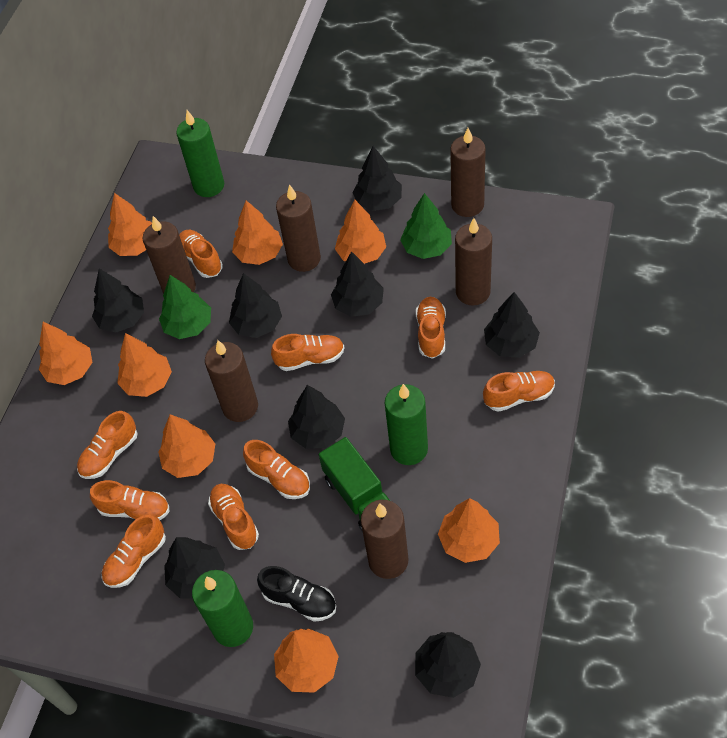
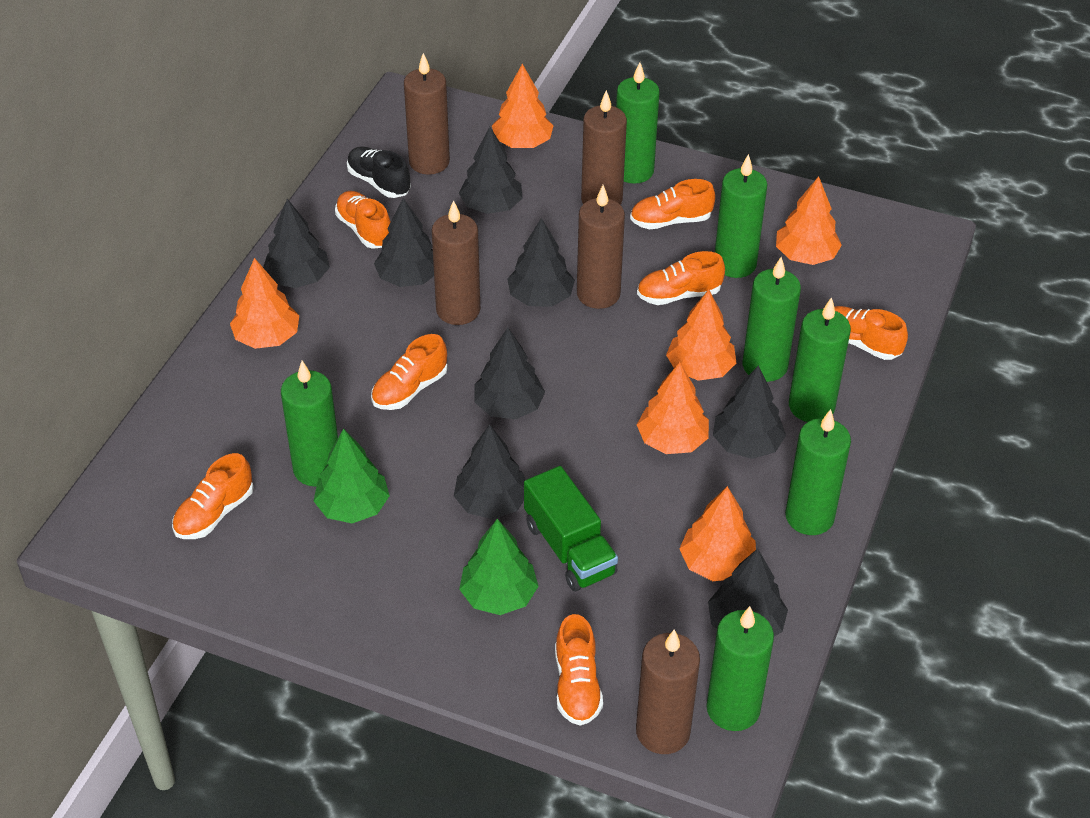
brown candle: [143,216,196,294] [205,340,258,422] [276,184,321,272] [361,500,409,579] [450,128,486,217] [455,218,492,305] = 6 -> [404,53,450,175] [432,200,480,325] [577,185,625,309] [581,90,627,205] [636,629,700,754] = 5
green candle: [176,110,224,197] [192,570,253,647] [385,384,428,465] = 3 -> [281,361,338,487] [616,62,660,184] [706,606,774,731] [715,154,768,278] [743,257,801,382] [785,409,851,535] [789,297,851,422] = 7
orange shoe: [77,411,138,479] [90,480,169,520] [102,515,166,588] [179,230,223,278] [208,484,259,550] [243,440,310,499] [271,334,345,371] [416,297,446,359] [483,371,555,412] = 9 -> [172,453,253,539] [335,191,391,249] [371,334,447,410] [555,614,603,726] [630,179,715,229] [637,251,725,305] [834,306,908,360] = 7
orange tree: [39,322,92,385] [108,193,152,256] [117,333,172,397] [158,414,215,478] [232,200,283,265] [274,629,339,693] [335,200,386,264] [438,498,500,563] = 8 -> [230,258,299,349] [492,64,554,148] [637,362,709,454] [666,289,736,381] [679,486,756,581] [776,176,842,265] = 6

